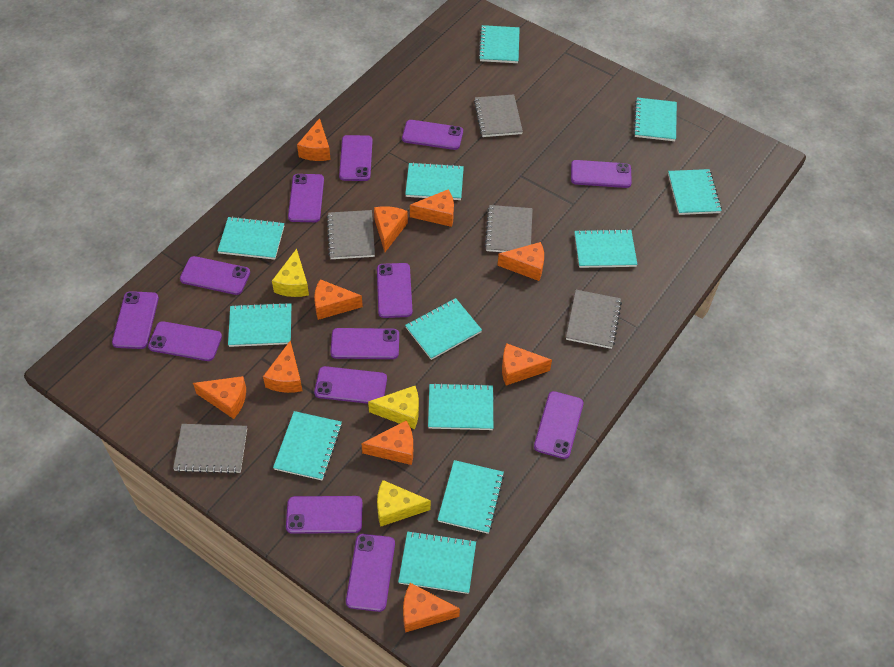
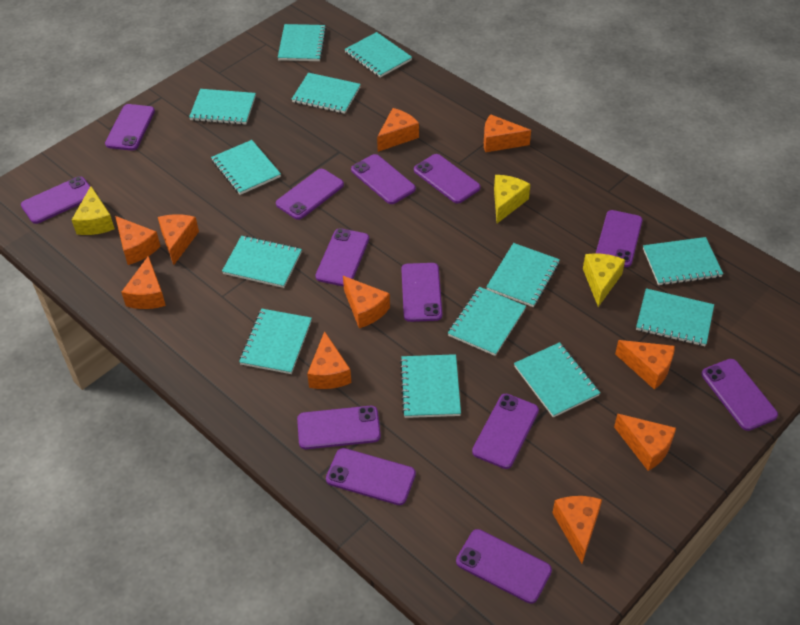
grey notebook: [173,424,247,474] [327,210,375,259] [474,94,523,137] [485,205,533,252] [566,290,622,349] = 5 -> none = 0
turquoise notebook: [218,217,284,260] [228,302,291,347] [273,411,342,480] [398,531,476,594] [405,162,464,200] [405,298,482,360] [428,383,493,430] [437,460,504,534] [478,25,520,63] [574,229,638,268] [633,98,677,141] [668,169,722,215] = 12 -> [189,89,256,125] [211,140,281,195] [222,235,302,288] [239,309,312,374] [278,24,326,61] [292,73,361,114] [345,32,412,78] [400,354,461,418] [448,287,526,356] [486,243,560,307] [514,342,600,417] [636,288,714,346] [643,237,723,286] = 13

